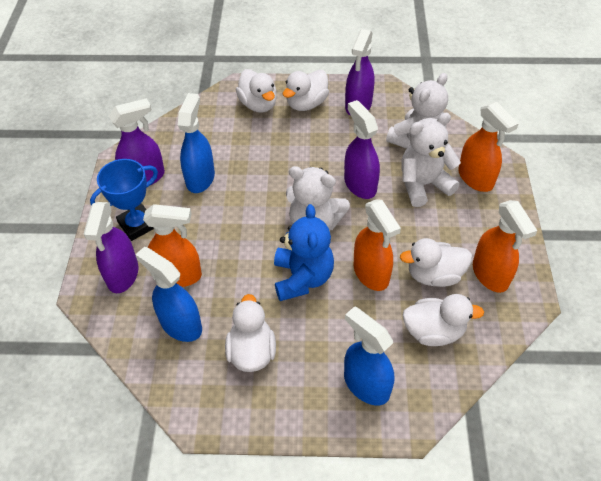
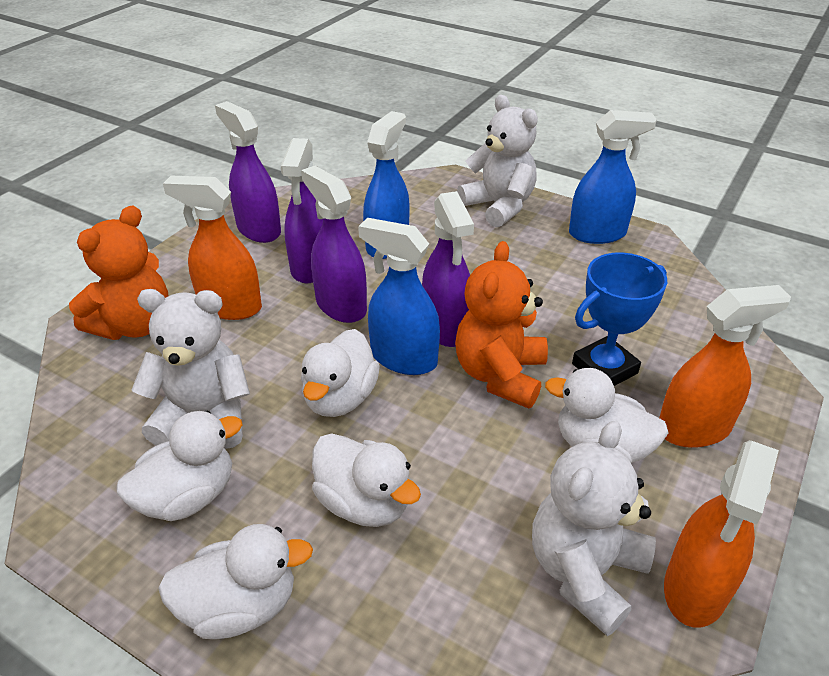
blue teddy bear: [274,204,334,301] = 1 -> none = 0
orange spray bottle: [143,204,202,287] [353,199,401,291] [458,102,519,192] [473,200,537,293] = 4 -> [163,176,262,320] [659,285,791,448] [664,440,779,628] = 3
orange teddy bear: none = 0 -> [69,205,169,340] [455,241,548,408] = 2

